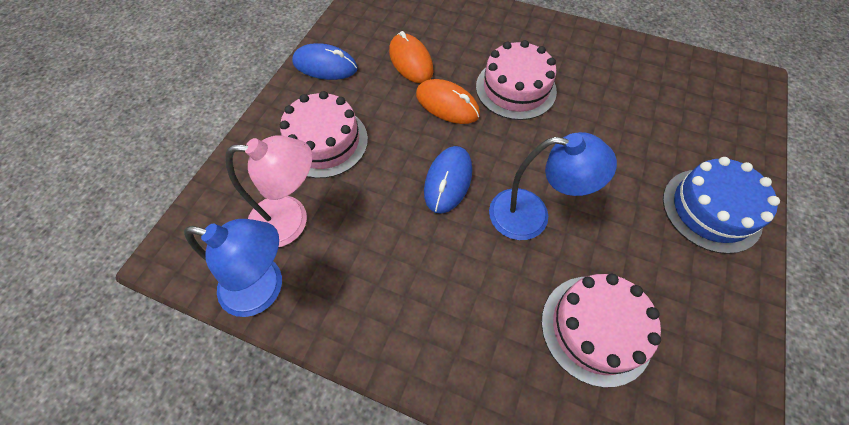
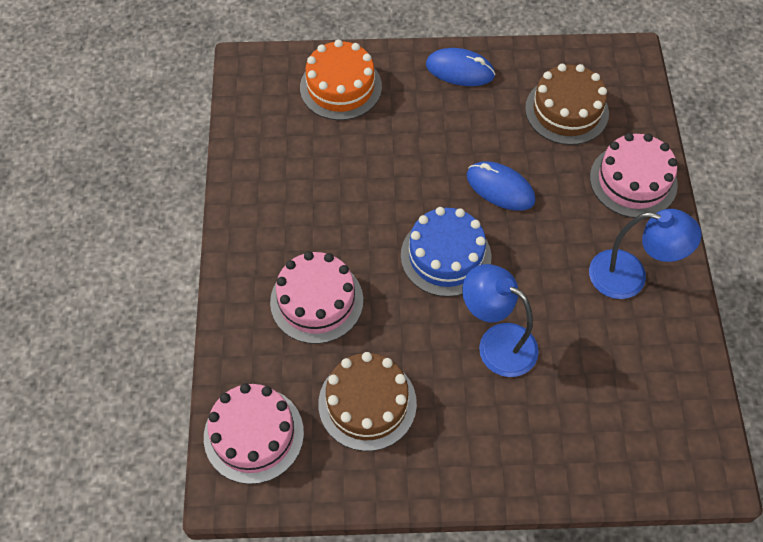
brown cake: none = 0 -> [318,352,417,451] [525,64,609,145] = 2
orange cake: none = 0 -> [300,39,382,120] = 1
orange mouse: [389,31,434,83] [416,79,480,124] = 2 -> none = 0
pink lamp: [225,135,312,247] = 1 -> none = 0

